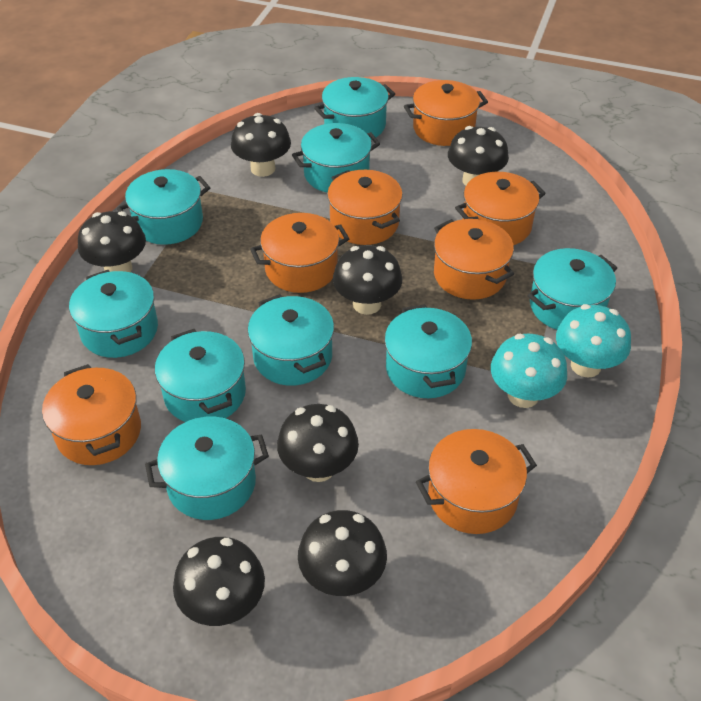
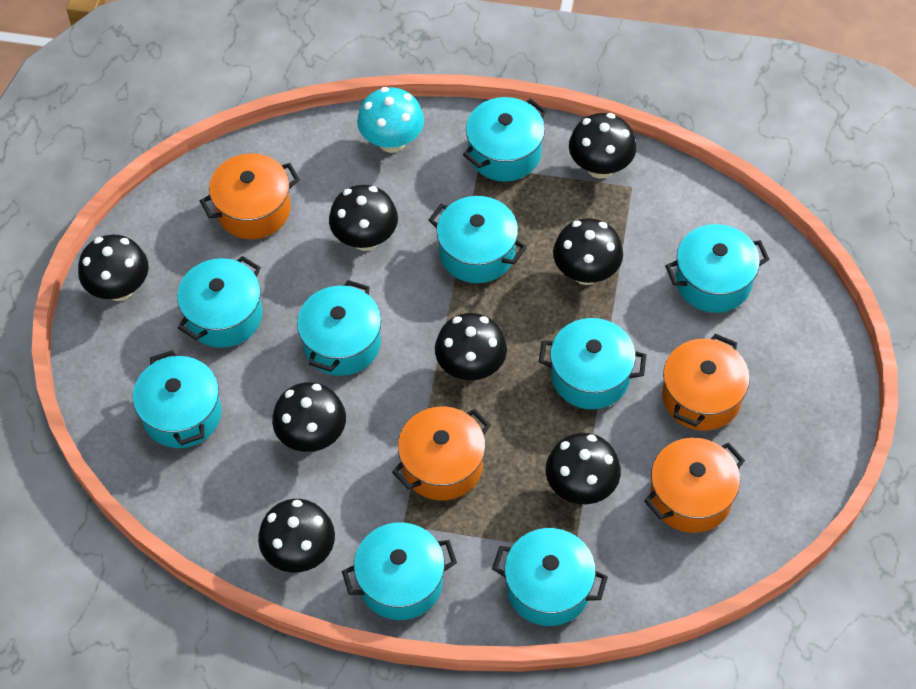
black mushroom: [78,211,146,272] [173,537,265,626] [231,113,291,177] [277,404,359,482] [298,510,387,596] [333,245,402,315] [448,126,509,186] = 7 -> [78,235,149,301] [258,499,335,572] [272,382,346,452] [329,185,398,251] [435,313,507,380] [546,433,621,504] [553,218,623,285] [569,113,636,179] = 8
orange pot: [42,364,141,465] [250,213,349,293] [327,170,403,245] [404,80,488,146] [416,429,537,534] [434,219,514,300] [455,172,546,245] = 7 -> [200,154,300,239] [392,406,491,501] [644,438,745,533] [662,334,750,431] = 4
turquoise mushroom: [491,334,567,408] [556,304,631,378] = 2 -> [357,87,424,153] = 1

